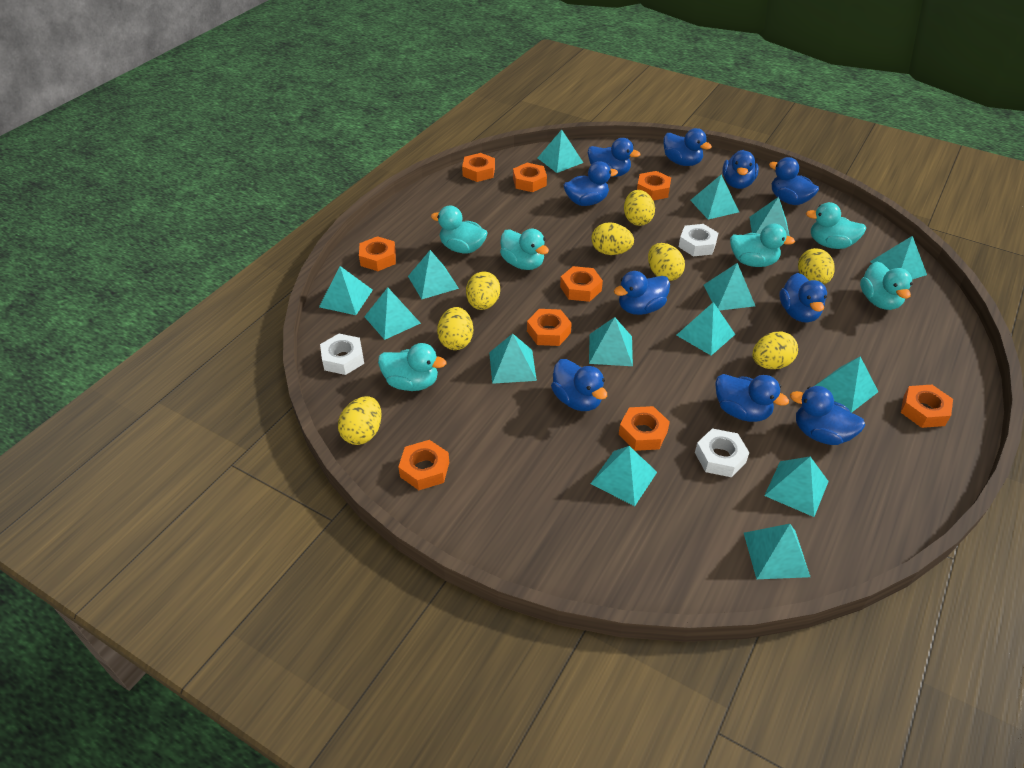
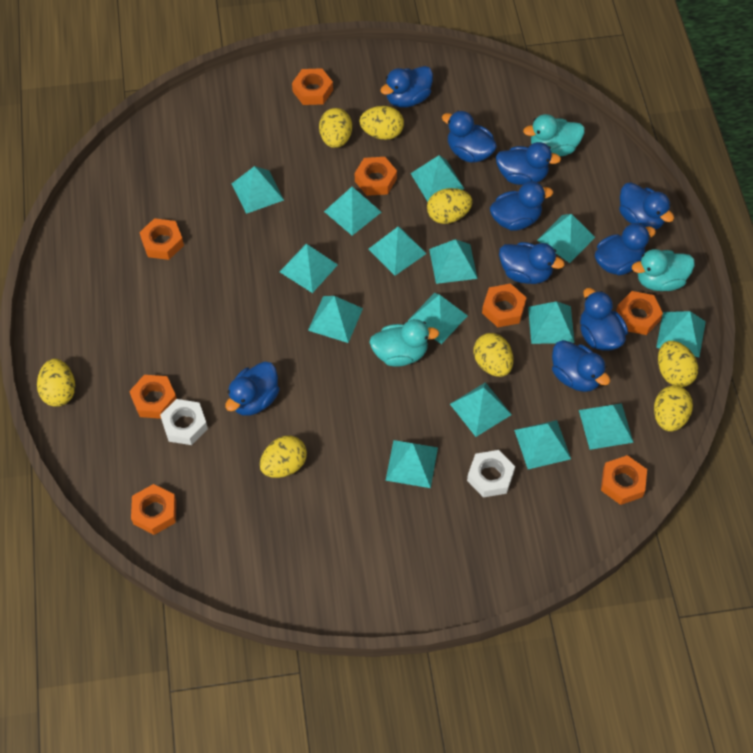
orange nut: [359,236,396,271] [398,440,449,490] [462,153,495,182] [513,163,547,192] [527,309,572,346] [560,266,603,302] [619,406,670,451] [637,171,671,201] [901,385,953,428] = 9 -> [129,375,177,419] [131,484,176,535] [139,218,184,260] [292,68,333,105] [355,157,397,196] [482,284,527,327] [601,455,647,505] [616,291,663,335] = 8
turquoise duck: [378,343,446,391] [431,206,488,253] [500,229,549,270] [730,223,795,267] [806,202,866,249] [860,261,913,310] = 6 -> [369,319,439,367] [523,114,585,156] [632,249,695,291] = 3
white nut: [320,334,364,375] [679,224,718,256] [695,429,750,477] = 3 -> [160,399,208,445] [467,450,515,497] = 2

